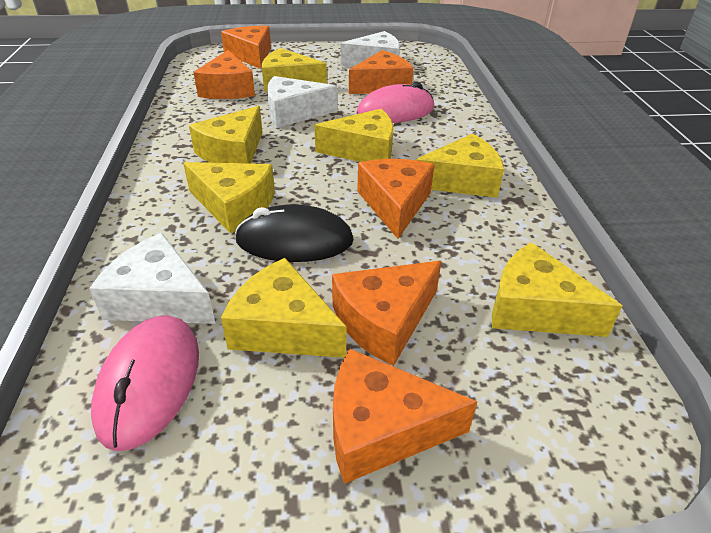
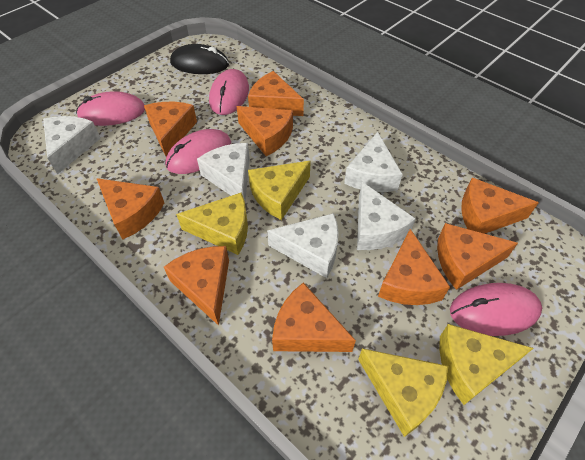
orange cheese: [193,50,255,99] [221,26,271,69] [332,261,442,366] [333,349,477,484] [349,50,413,94] [357,159,434,239] = 6 -> [97,178,164,240] [144,102,197,157] [164,246,229,326] [236,106,293,156] [248,71,304,116] [272,282,356,352] [378,229,450,305] [437,223,518,290] [461,178,539,234] = 9
pink mouse: [91,315,199,451] [356,82,434,123] = 2 -> [76,91,145,126] [166,129,231,174] [209,69,249,115] [450,283,542,336] = 4
white cheese: [89,233,215,324] [267,76,337,127] [341,31,400,67] = 3 -> [43,116,101,174] [197,143,250,201] [267,213,339,278] [344,132,403,192] [357,182,416,250] = 5
yellow cheese: [183,162,275,233] [189,106,263,164] [221,258,347,358] [262,48,327,92] [314,109,394,162] [416,134,504,198] [492,242,623,337] = 7 -> [176,192,248,255] [248,161,311,220] [358,348,448,437] [439,324,533,405] = 4

